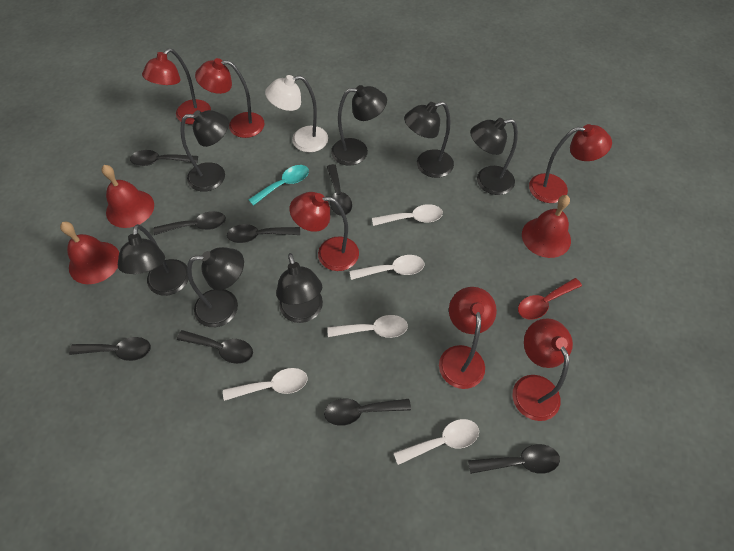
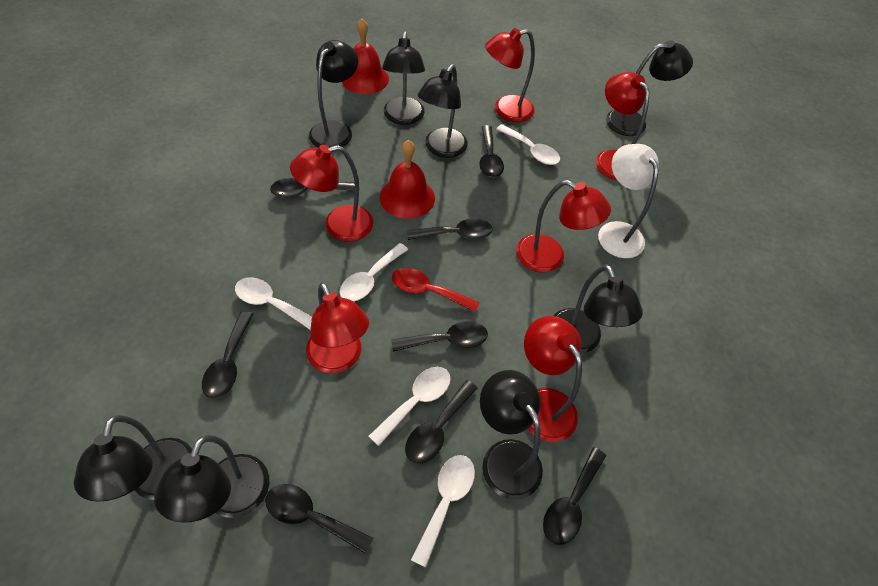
black lamp: [118,224,189,296] [180,110,229,192] [187,247,244,327] [276,253,323,323] [331,85,387,166] [404,102,454,178] [470,118,518,195] = 7 -> [74,415,192,502] [154,435,269,523] [309,40,358,148] [382,32,425,125] [418,64,468,158] [480,370,543,500] [553,265,643,354] [606,40,693,136] = 8
red bell: [60,222,119,284] [102,165,154,228] [522,195,571,258] = 3 -> [342,19,389,94] [380,140,435,219] = 2
turquoise spoon: [248,165,309,206] = 1 -> none = 0

